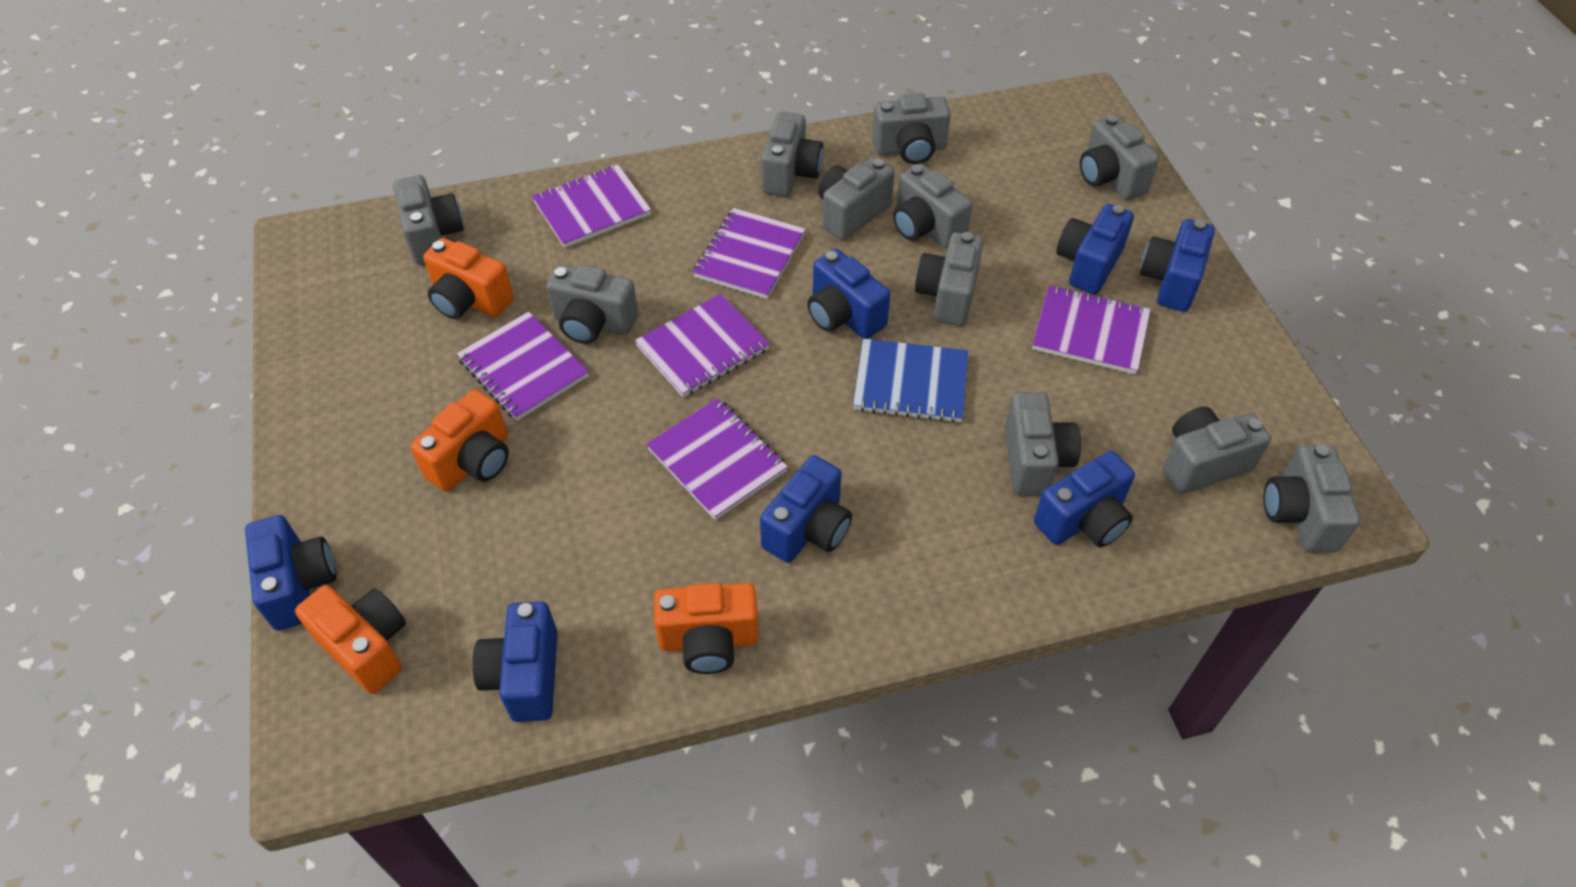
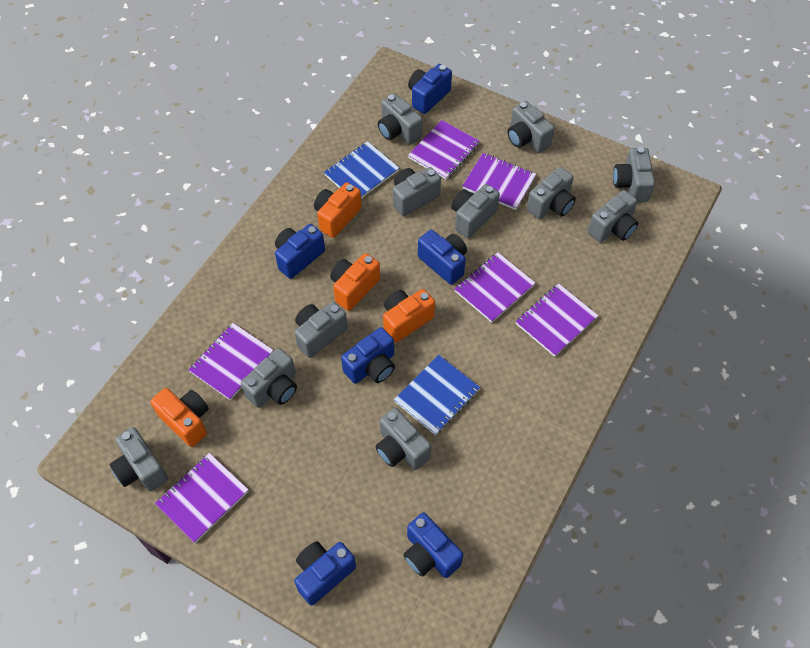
blue camera: [245,515,337,631] [472,602,557,722] [760,455,852,563] [807,249,890,339] [1034,451,1135,547] [1056,204,1134,294] [1140,219,1215,312] = 7 -> [275,224,325,279] [294,542,356,605] [341,327,395,384] [403,512,463,578] [408,64,452,114] [418,230,467,285] = 6
blue notebook: [853,339,968,423] = 1 -> [324,141,399,198] [394,355,480,435] = 2

